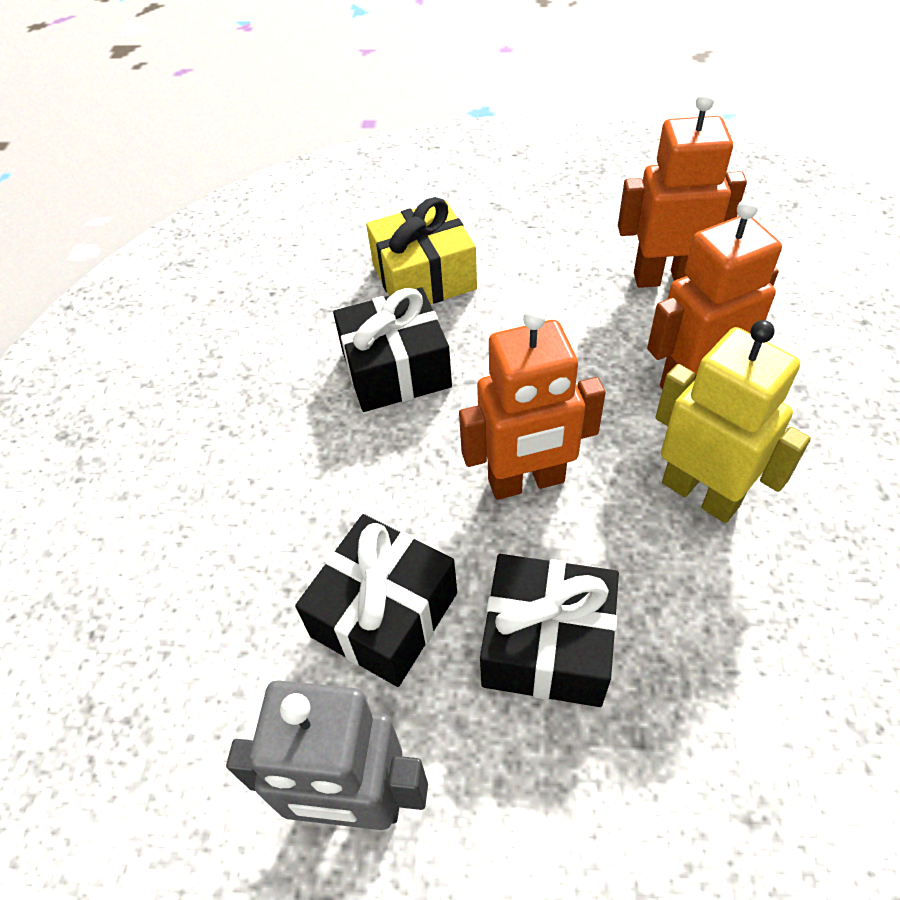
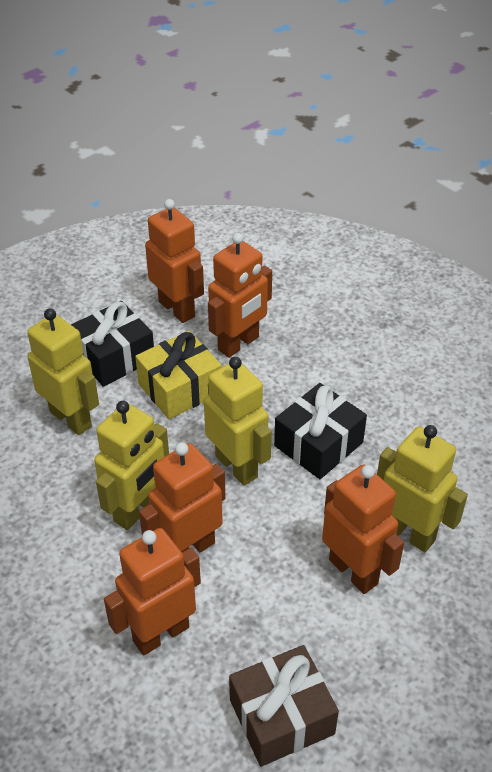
black gift: [295,514,457,687] [333,287,452,412] [480,554,619,707] = 3 -> [71,301,154,387] [274,383,367,479] = 2
brown gift: none = 0 -> [229,645,339,767] = 1
grey robot: [226,680,428,830] = 1 -> none = 0
orange robot: [459,308,606,500] [618,92,747,288] [647,199,782,389] = 3 -> [104,528,201,656] [139,442,225,552] [145,199,204,323] [208,233,272,358] [322,464,404,594] = 5
yellow robot: [655,320,811,523] = 1 -> [27,308,99,435] [94,401,169,530] [204,357,272,485] [377,425,468,552] = 4

